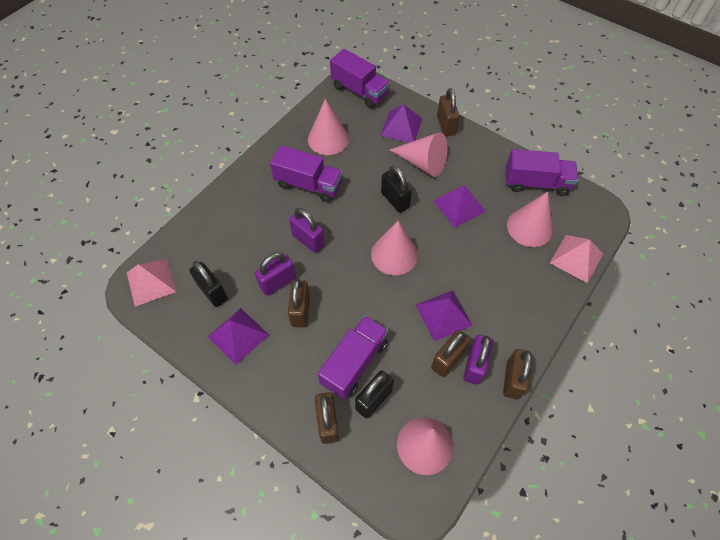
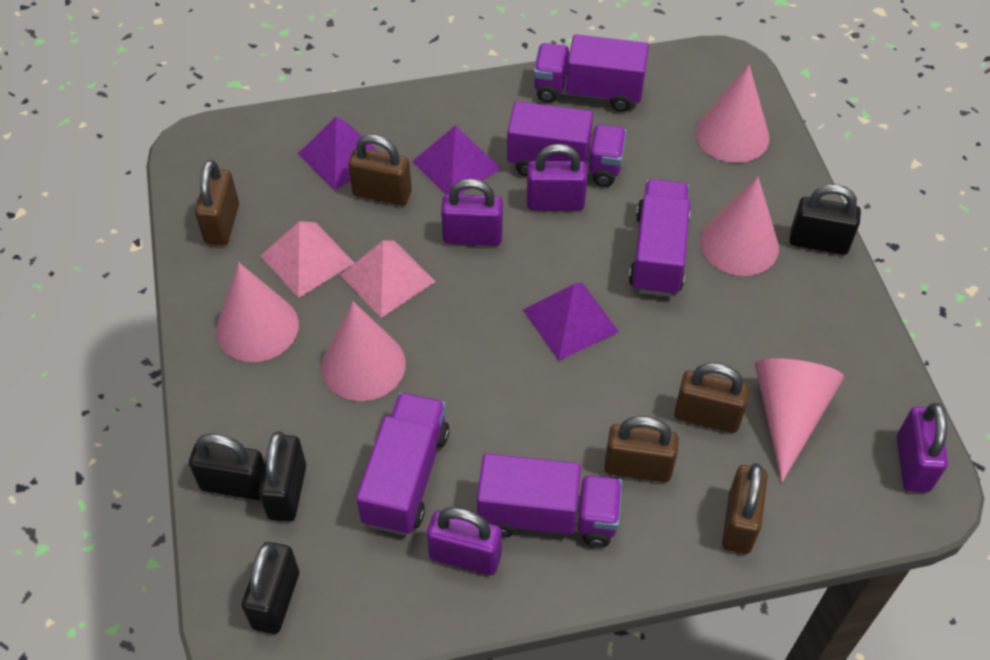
black padlock: [189,261,228,307] [355,370,394,419] [381,165,412,213] = 3 -> [189,434,265,500] [242,542,299,634] [259,431,306,522] [789,184,861,255] = 4
purple padlock: [255,252,296,296] [289,208,325,253] [463,335,493,385] = 3 -> [427,507,502,575] [441,179,503,246] [527,144,587,211] [897,403,948,492] = 4
purple pyramid: [208,308,269,365] [380,104,422,143] [416,290,473,341] [433,185,486,228] = 4 -> [298,117,377,190] [412,126,501,194] [523,283,619,361] = 3
purple truck: [270,145,343,202] [318,315,388,400] [330,49,390,108] [505,149,578,196] = 4 -> [356,392,450,535] [477,453,622,548] [507,101,627,187] [533,34,649,112] [629,179,690,297] = 5

